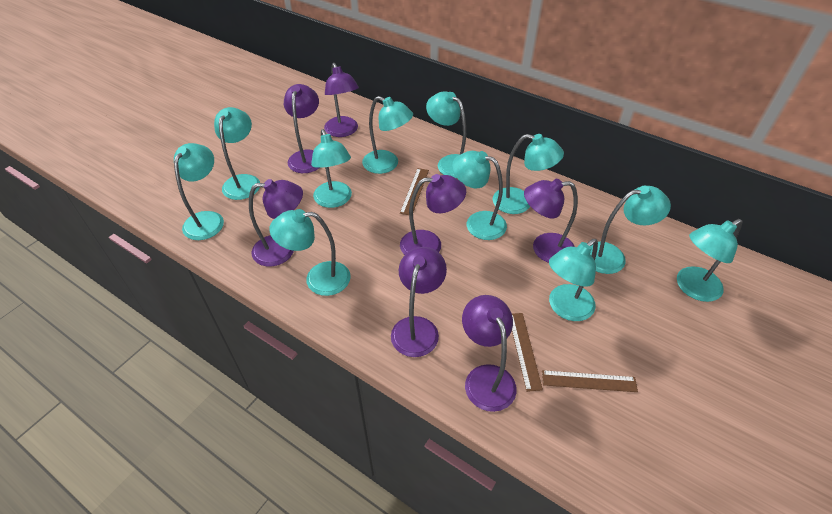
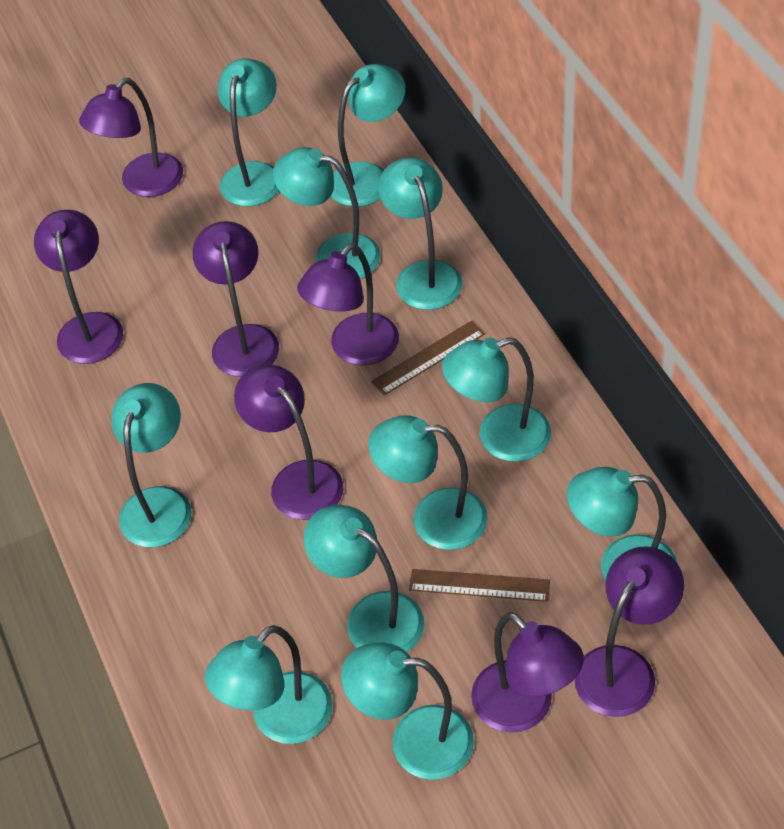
brown ruler: [400,168,429,215] [512,313,543,392] [542,370,638,392] = 3 -> [371,321,485,395] [409,569,550,602] = 2

